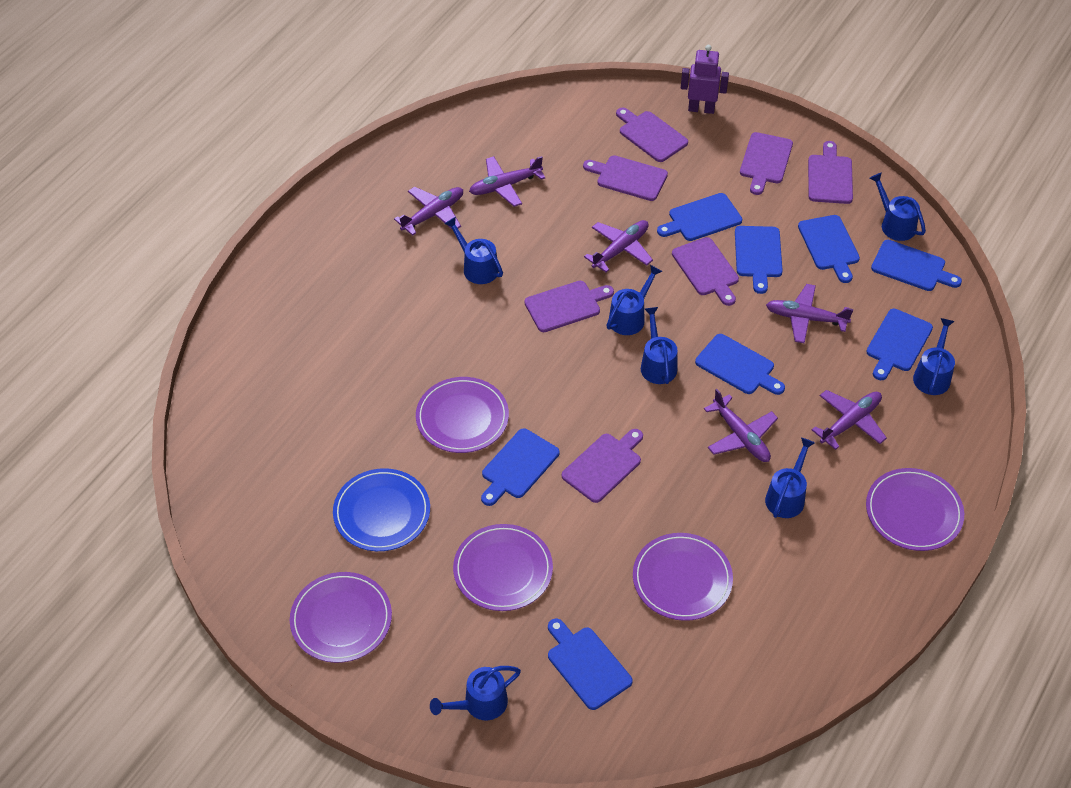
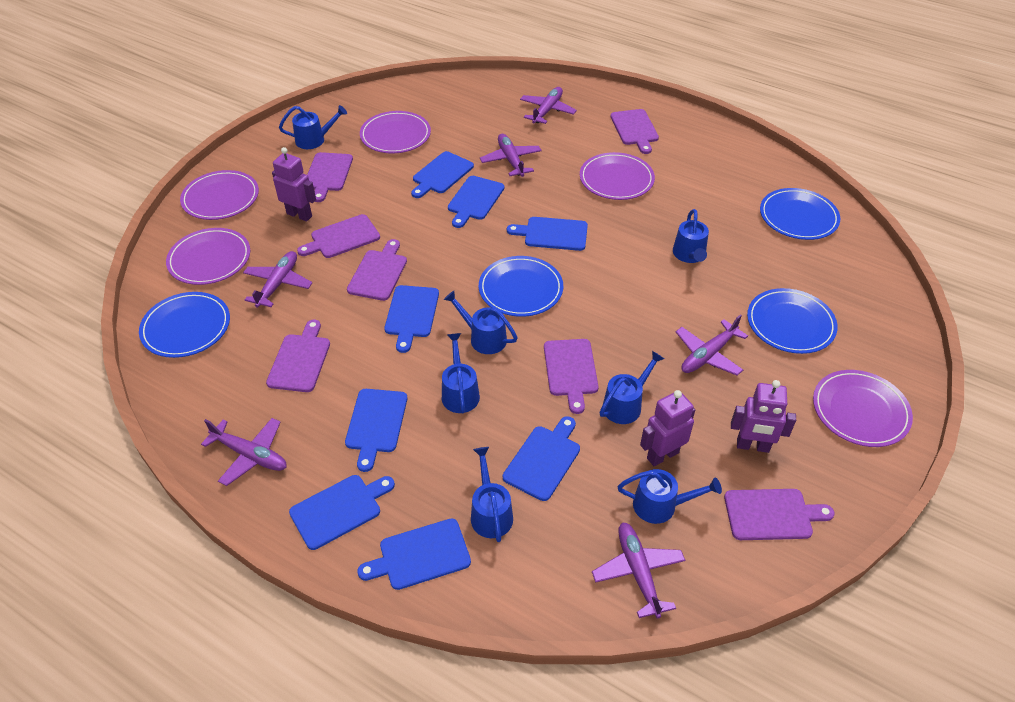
blue plate: [333,468,430,551] = 1 -> [139,292,230,358] [479,256,563,317] [747,288,838,354] [760,188,840,240] = 4
purple robot: [681,45,729,114] = 1 -> [272,147,316,222] [640,390,695,466] [731,380,796,453] = 3

